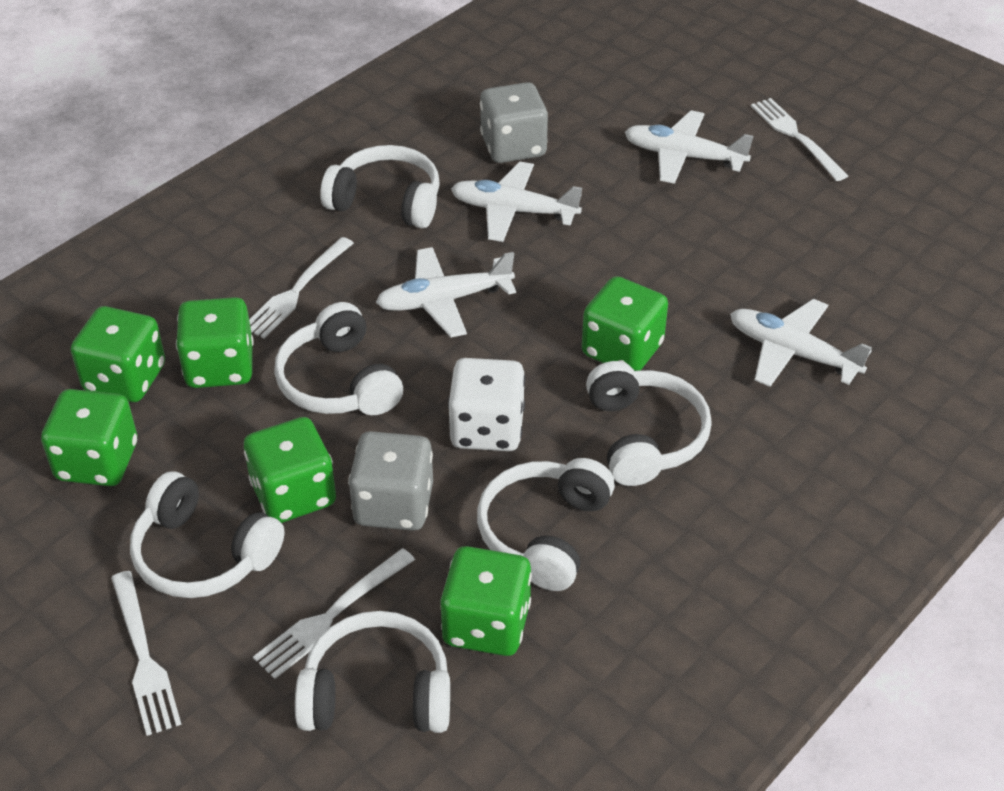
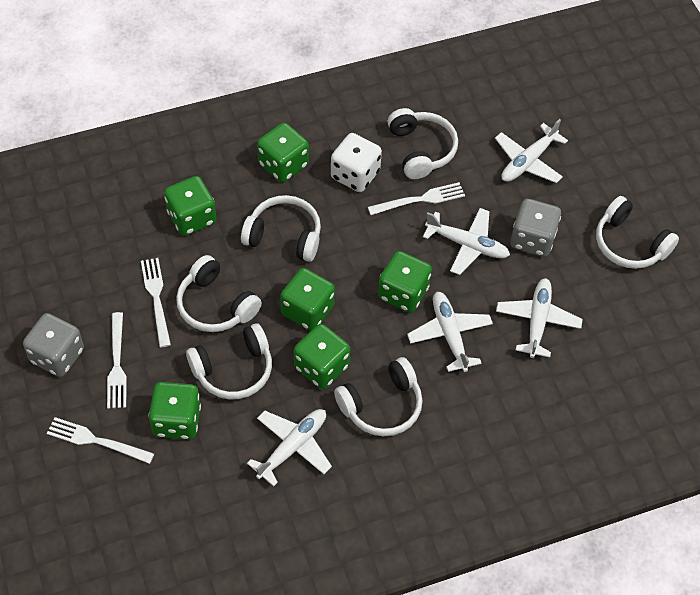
white plane: [376,247,516,338] [451,162,582,242] [625,110,754,184] [730,299,872,387] = 4 -> [247,409,332,486] [407,292,493,372] [423,208,510,275] [495,119,568,183] [496,278,583,358] = 5

